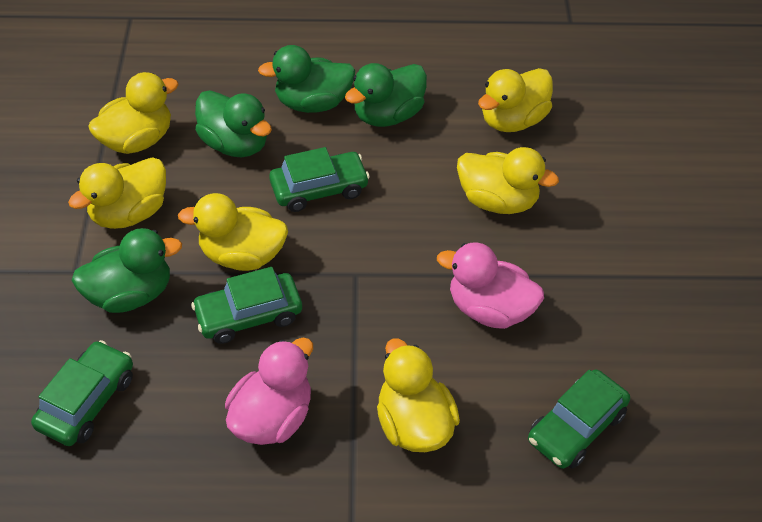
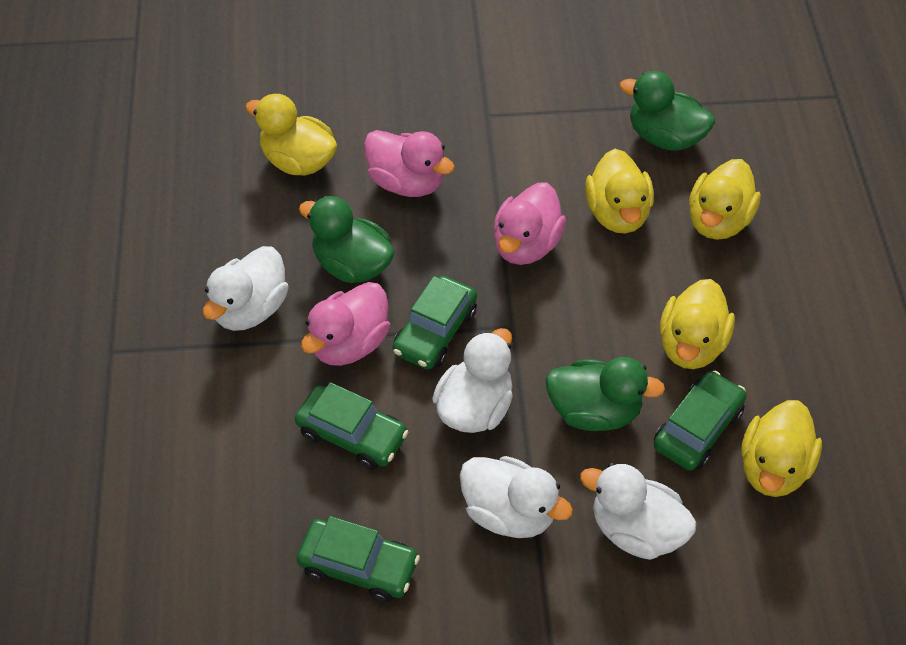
green duck: [72,228,182,313] [195,90,272,157] [258,45,355,113] [345,63,427,127] = 4 -> [299,196,394,283] [545,357,665,431] [620,71,715,151] = 3
pink duck: [225,337,313,445] [437,242,544,329] = 2 -> [301,282,390,366] [364,130,455,197] [493,182,566,265] = 3
white duck: none = 0 -> [203,246,289,331] [432,328,513,433] [460,456,573,538] [580,463,696,560] = 4
yellow duck: [68,157,166,229] [88,72,179,154] [178,193,288,271] [377,338,460,452] [457,147,559,214] [478,68,553,132] = 6 -> [245,94,337,176] [585,149,654,234] [660,279,735,369] [689,159,761,240] [741,400,822,497] = 5

